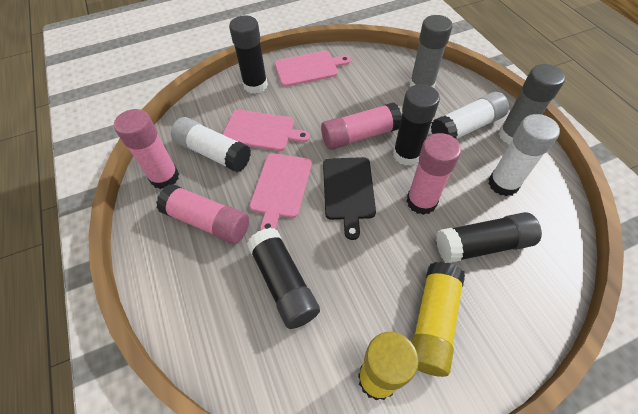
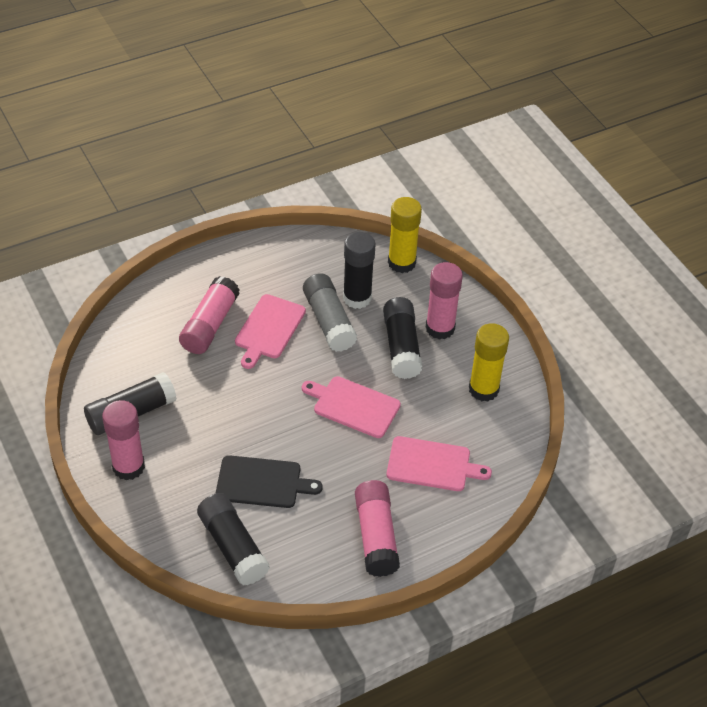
grey glue stick: [409,15,453,88] [499,64,565,144] = 2 -> [303,273,357,352] = 1
white glue stick: [171,117,251,172] [431,92,509,139] [488,114,560,196] = 3 -> none = 0

